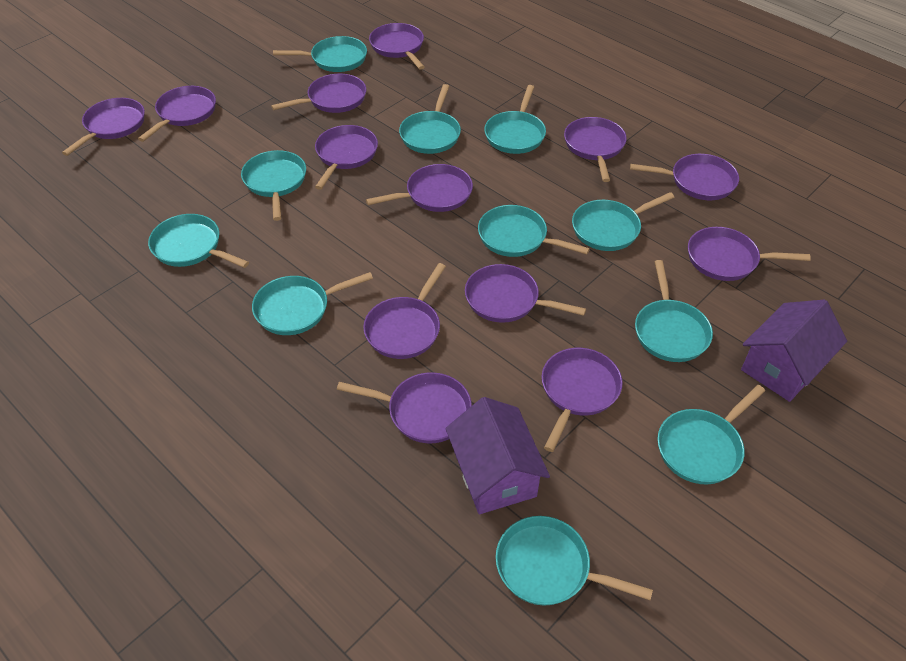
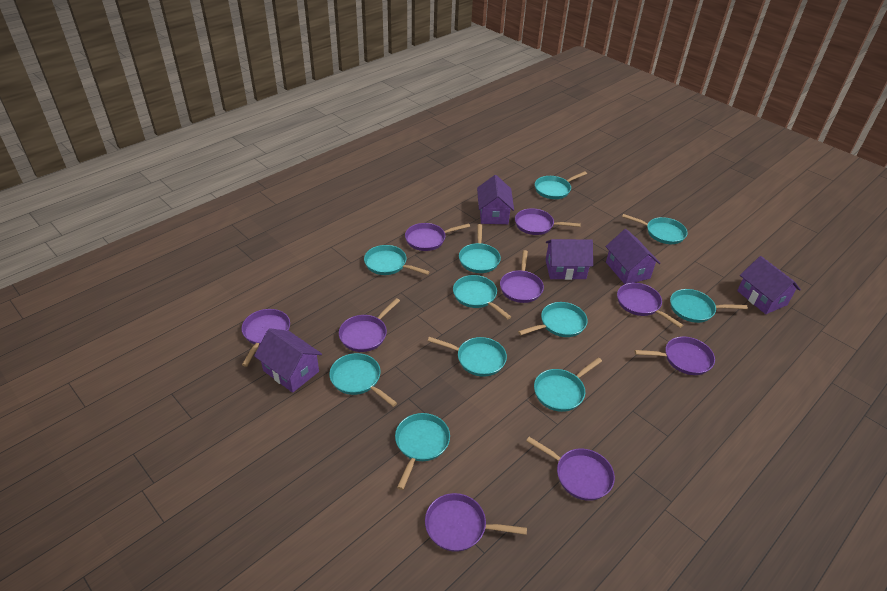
purple house: [445,397,550,514] [741,300,847,402] = 2 -> [254,328,322,393] [477,175,514,224] [546,239,593,280] [605,229,660,284] [737,256,801,314] = 5
purple pan: [62,98,145,156] [138,86,216,142] [271,74,366,113] [315,125,378,190] [337,372,472,443] [363,263,446,359] [366,164,473,212] [369,23,425,70] [465,264,586,323] [542,348,623,452] [564,117,627,182] [630,154,739,200] [688,227,811,281] = 13 -> [241,309,290,367] [339,298,400,352] [405,223,470,251] [425,493,527,552] [500,250,544,303] [515,209,581,235] [526,437,615,501] [617,283,683,328] [635,337,715,375] = 9

